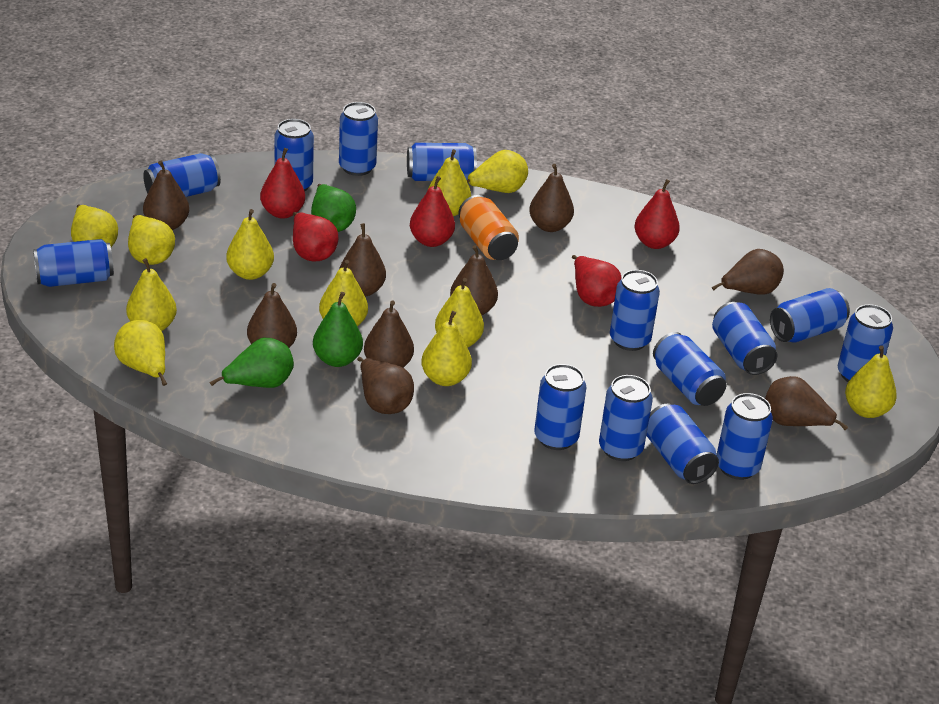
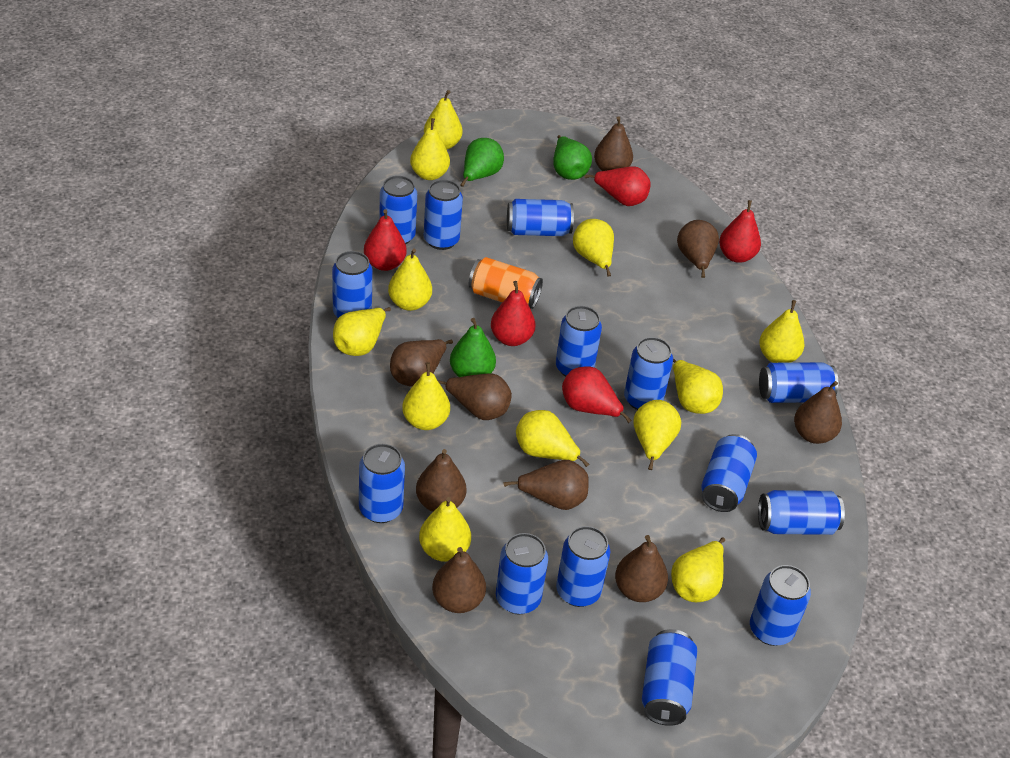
yellow pear: [71,204,118,247] [114,320,167,386] [126,258,177,331] [128,214,175,265] [226,209,274,280] [319,260,368,326] [421,311,472,386] [427,149,471,216] [435,278,484,348] [467,150,528,193] [845,345,897,418] = 11 -> [333,307,391,356] [388,248,432,311] [402,362,450,430] [410,118,450,180] [419,497,471,562] [424,90,463,150] [516,410,589,467] [573,219,614,277] [633,400,681,470] [671,537,725,602] [673,358,723,414] [759,300,805,363] = 12

